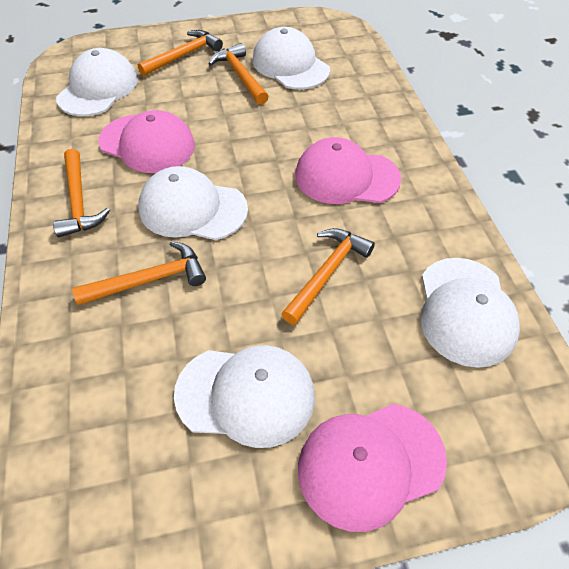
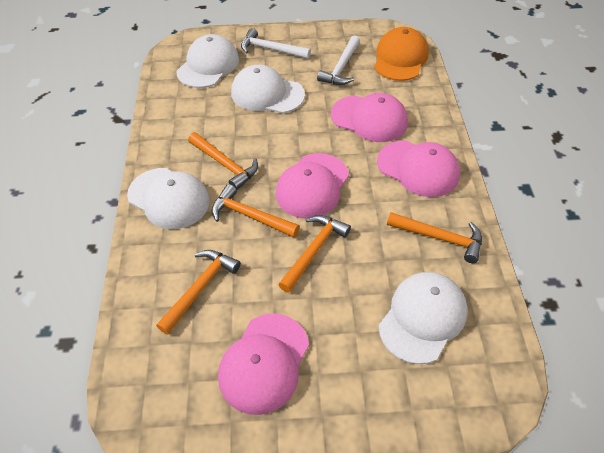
orange cap: none = 0 -> [374,27,429,81] = 1
pink cap: [99,110,195,173] [295,137,401,204] [298,404,447,532] = 3 -> [218,314,309,415] [276,153,349,219] [331,93,408,142] [377,140,460,197] = 4
white cap: [56,48,138,116] [139,166,248,240] [174,345,315,448] [253,27,330,90] [421,258,520,368] = 5 -> [127,168,210,229] [177,34,239,88] [231,65,305,113] [379,272,468,364] = 4
white hammer: none = 0 -> [241,28,311,59] [317,35,360,85] = 2

